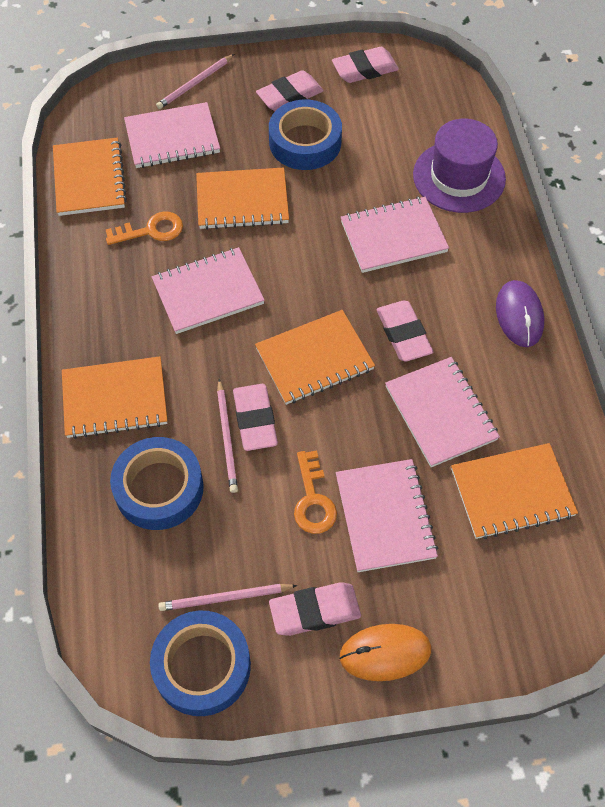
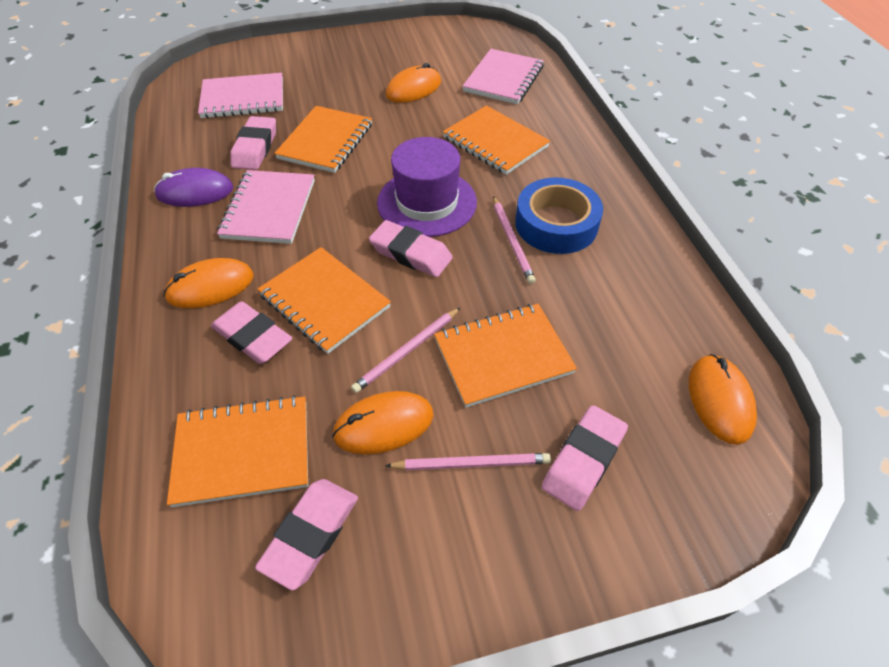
blue tape: [110,437,204,530] [150,611,251,716] [269,100,342,170] = 3 -> [515,177,603,254] = 1
orange key: [106,212,183,245] [294,450,337,534] = 2 -> none = 0
orange mouse: [339,624,431,681] = 1 -> [164,258,253,308] [332,391,434,454] [386,63,441,103] [689,354,757,445] = 4
pink notebook: [124,102,220,168] [152,247,265,334] [336,459,438,572] [341,196,449,273] [385,357,500,467] = 5 -> [198,73,283,118] [217,170,315,244] [462,49,544,104] = 3

